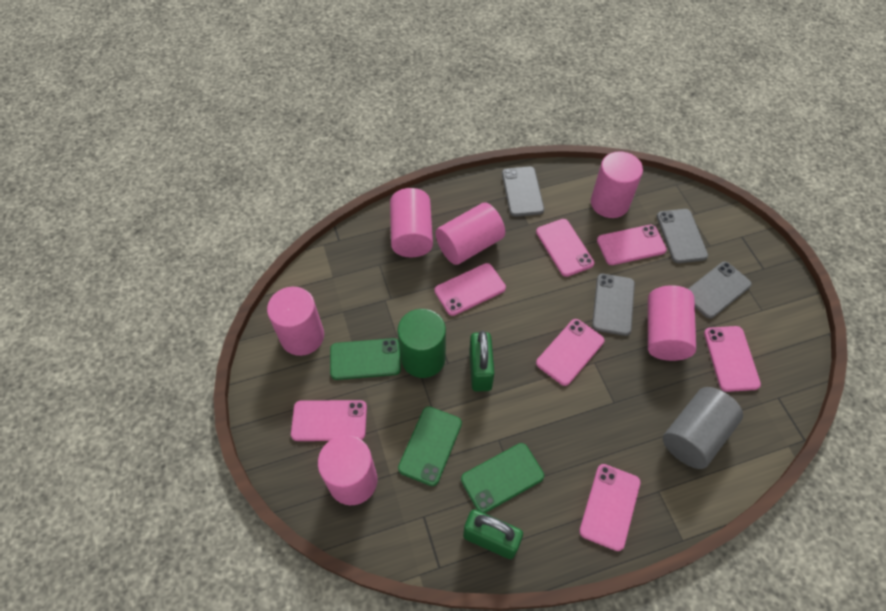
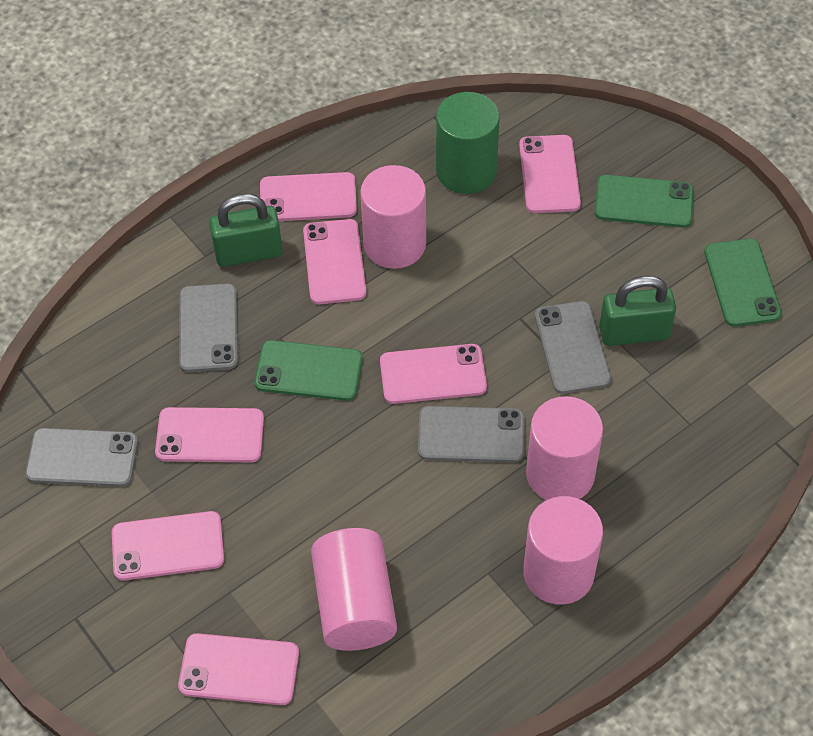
grey cylinder: [663,387,743,469] = 1 -> none = 0
pink cylinder: [267,287,324,356] [318,435,377,505] [390,188,433,257] [435,202,505,265] [591,151,643,218] [648,285,696,361] = 6 -> [311,528,397,651] [360,165,426,269] [523,496,603,605] [526,396,603,500] = 4

